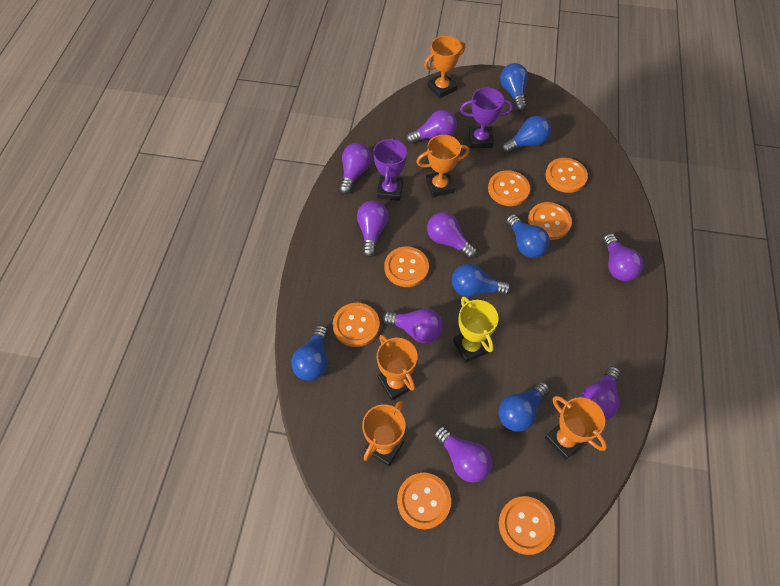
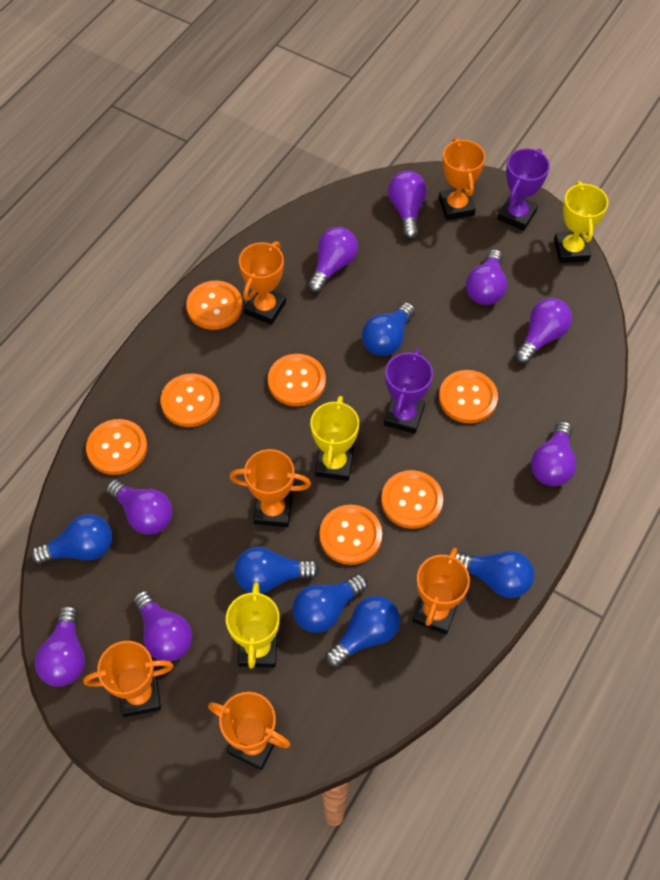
orange trophy: [362,400,405,466] [377,335,418,401] [416,135,470,197] [424,36,465,98] [545,396,607,460] = 5 -> [83,641,174,717] [208,692,290,770] [229,449,311,527] [239,241,286,325] [412,548,470,635] [439,138,485,220] = 6
yellow trophy: [453,296,499,363] = 1 -> [226,582,280,669] [310,396,359,481] [554,181,608,263] = 3

